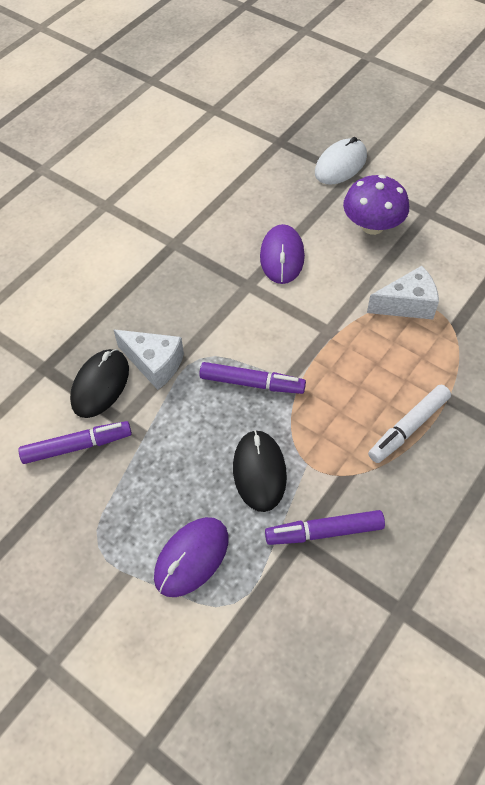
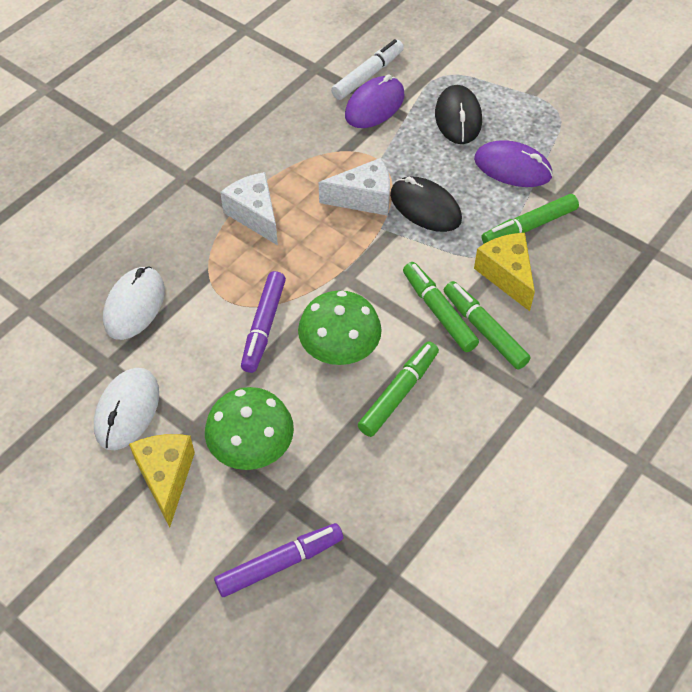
green marker: none = 0 -> [358,342,439,437] [403,262,479,352] [444,281,531,369] [482,194,579,244] = 4
green mushroom: none = 0 -> [205,387,294,470] [298,290,382,365] = 2
purple marker: [18,421,132,464] [199,362,306,394] [265,510,385,545] = 3 -> [214,523,343,597] [241,271,286,373] = 2
purple mushroom: [343,175,409,235] = 1 -> none = 0
white mouse: [315,137,367,185] = 1 -> [94,368,159,450] [103,266,165,340] = 2
yellow cheese: none = 0 -> [129,434,195,527] [474,233,535,311] = 2

